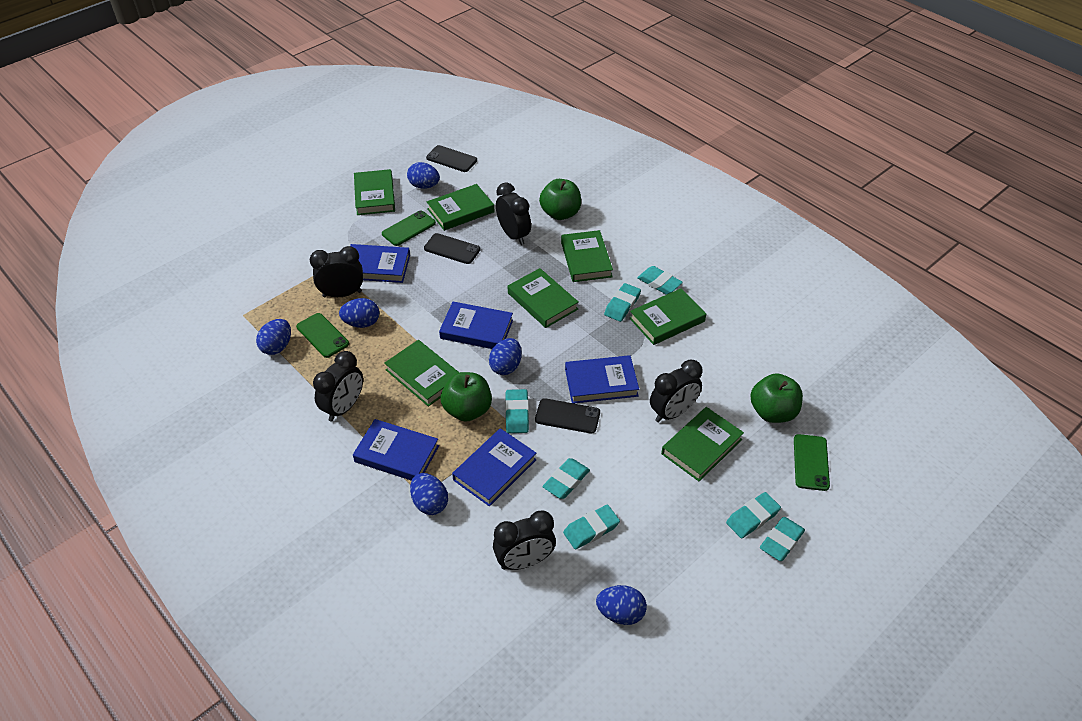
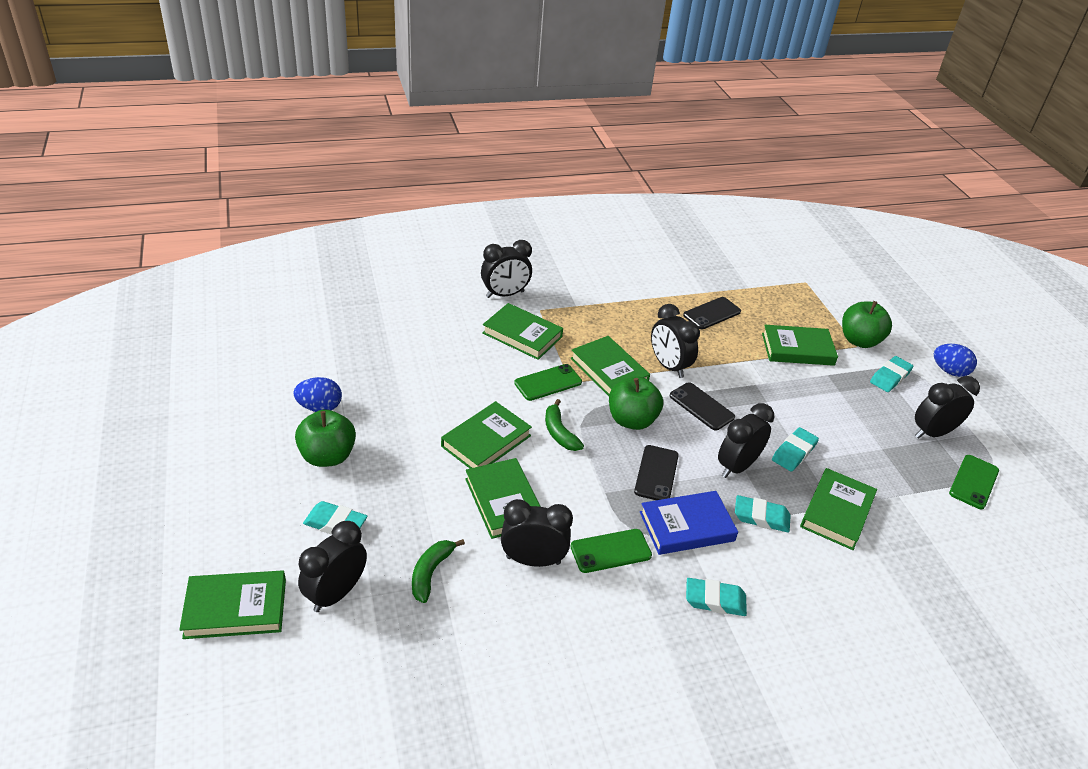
black clock: [310,246,363,297] [313,351,363,421] [493,510,556,570] [496,182,531,245] [650,359,703,422] = 5 -> [298,521,367,612] [481,240,532,298] [501,499,573,567] [651,304,700,378] [718,403,774,478] [915,376,980,439] = 6
blue book: [350,244,410,283] [353,419,439,481] [439,302,513,349] [452,428,537,507] [565,355,639,403] = 5 -> [640,491,738,555] = 1
blue egg: [256,319,291,355] [339,298,379,328] [407,162,440,189] [410,473,448,515] [489,338,522,375] [596,585,647,625] = 6 -> [293,377,342,412] [934,344,977,377] = 2
green banana: none = 0 -> [412,539,465,603] [545,399,584,451] = 2
turquoise eraser: [505,389,529,433] [543,458,590,499] [563,505,620,549] [604,283,641,322] [637,266,683,295] [726,492,781,539] [760,517,805,561] = 7 -> [303,501,368,534] [686,578,747,616] [735,495,791,532] [772,427,819,472] [870,356,913,392] = 5

